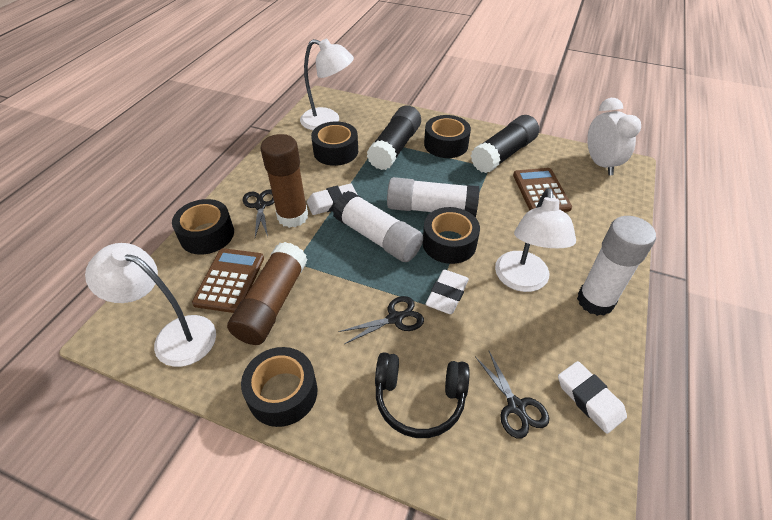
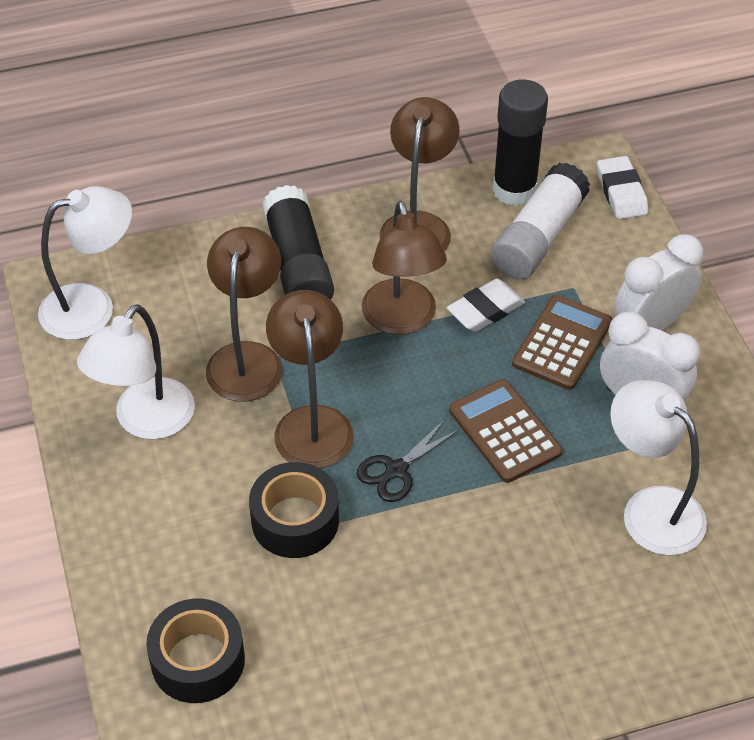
black headphones: [375,352,470,438] = 1 -> none = 0
black scissors: [243,189,274,237] [339,296,424,344] [475,351,549,438] = 3 -> [357,419,460,502] = 1
black tape: [172,199,234,255] [241,347,317,427] [311,121,358,166] [423,207,480,264] [424,115,471,158] = 5 -> [146,599,245,703] [249,462,339,558] = 2
brown glue stick: [227,242,308,345] [260,134,308,228] = 2 -> none = 0
brown lamp: none = 0 -> [206,227,282,401] [266,290,353,469] [362,201,447,335] [379,97,460,252] = 4
white clock: [587,98,641,175] = 1 -> [600,311,700,402] [615,234,703,331] = 2
white eraser: [307,184,358,215] [426,270,469,314] [558,361,627,434] = 3 -> [447,279,525,332] [597,156,648,219] = 2
white glue stick: [332,191,423,262] [387,177,480,217] [577,216,656,316] = 3 -> [491,163,590,279] = 1

